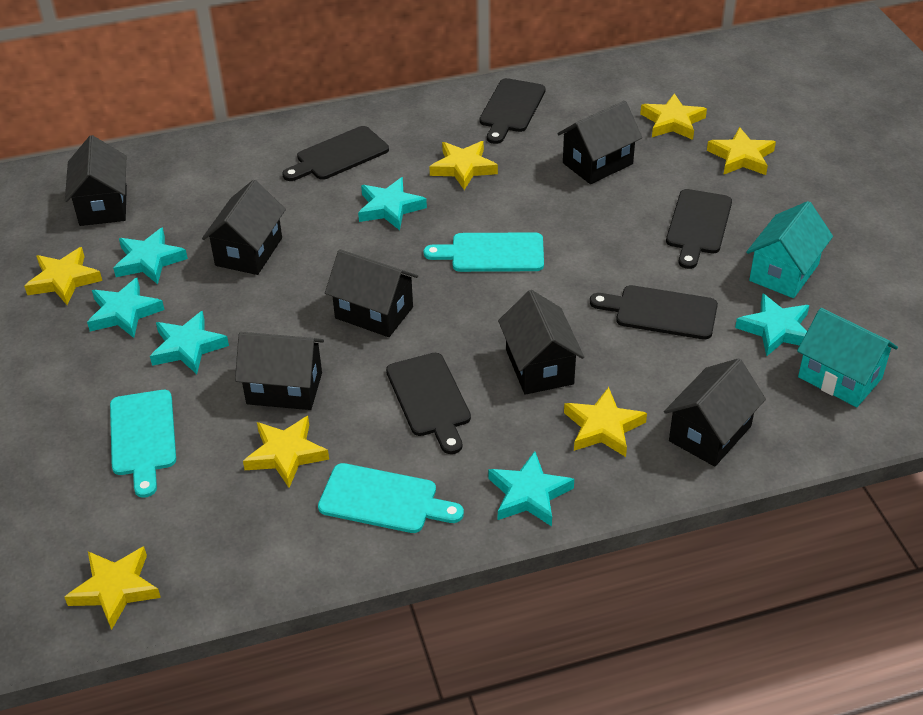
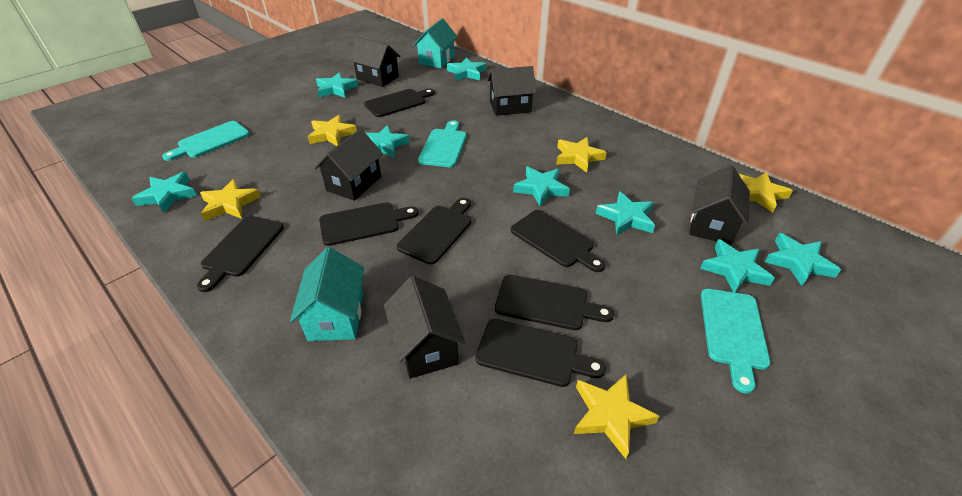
black cutting board: [282,126,389,181] [386,353,471,454] [479,78,546,144] [590,285,718,339] [666,189,732,269] = 5 -> [197,216,284,292] [319,202,419,246] [364,89,435,117] [397,198,472,265] [476,319,606,387] [495,275,614,330] [511,210,605,272] = 7
black house: [65,135,127,226] [202,180,286,275] [235,332,324,410] [325,249,418,337] [498,290,584,395] [557,101,642,184] [664,358,766,467] = 7 -> [314,129,383,201] [349,37,401,87] [384,276,465,379] [487,66,536,116] [689,165,750,245] = 5
turquoise star: [87,278,164,338] [113,228,188,284] [150,311,229,374] [358,177,427,230] [488,451,574,526] [735,294,809,356] = 6 -> [131,172,197,213] [316,73,358,98] [366,125,410,158] [447,58,486,81] [513,167,570,206] [596,191,655,236] [700,239,775,293] [765,233,841,286] = 8
yellow star: [24,247,102,305] [65,547,161,630] [243,416,329,488] [429,141,498,190] [564,387,647,457] [640,93,707,140] [707,127,776,175] = 7 -> [200,179,261,221] [308,115,357,146] [556,137,607,173] [574,375,659,459] [739,172,793,213] = 5

